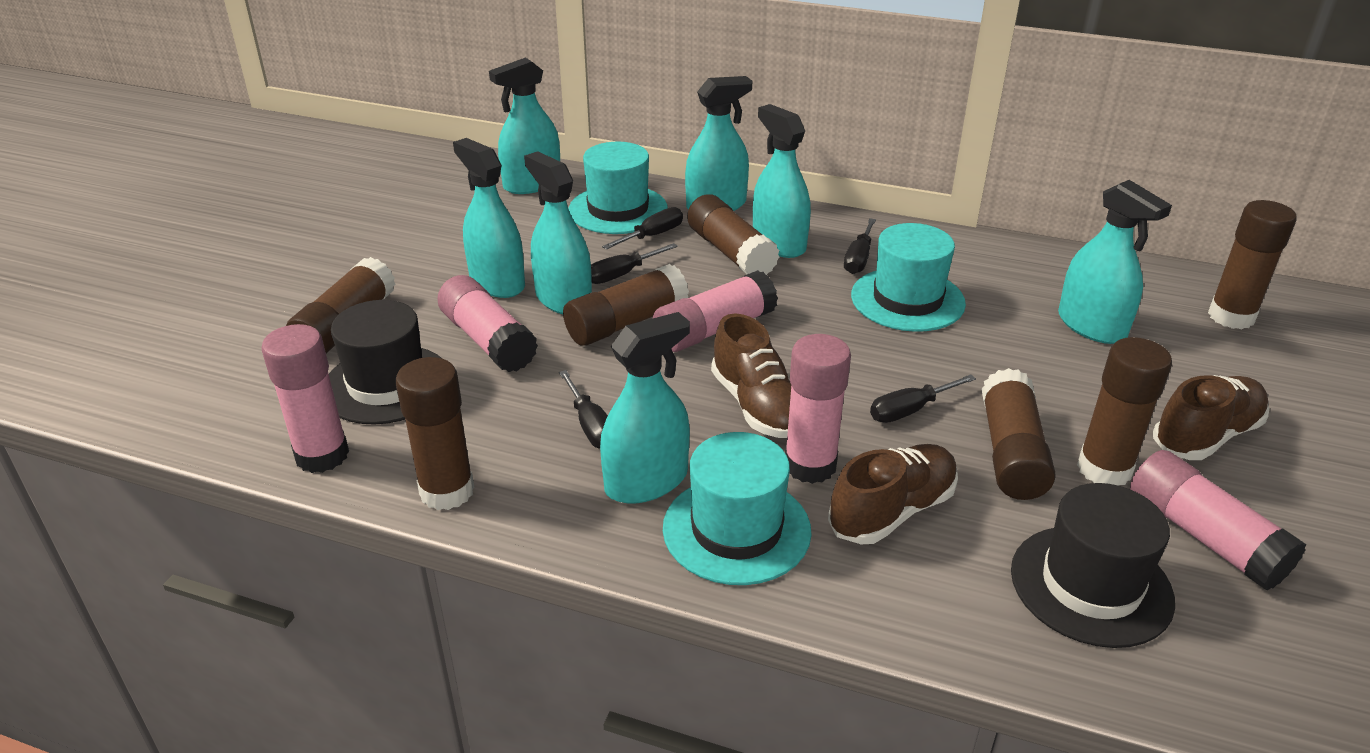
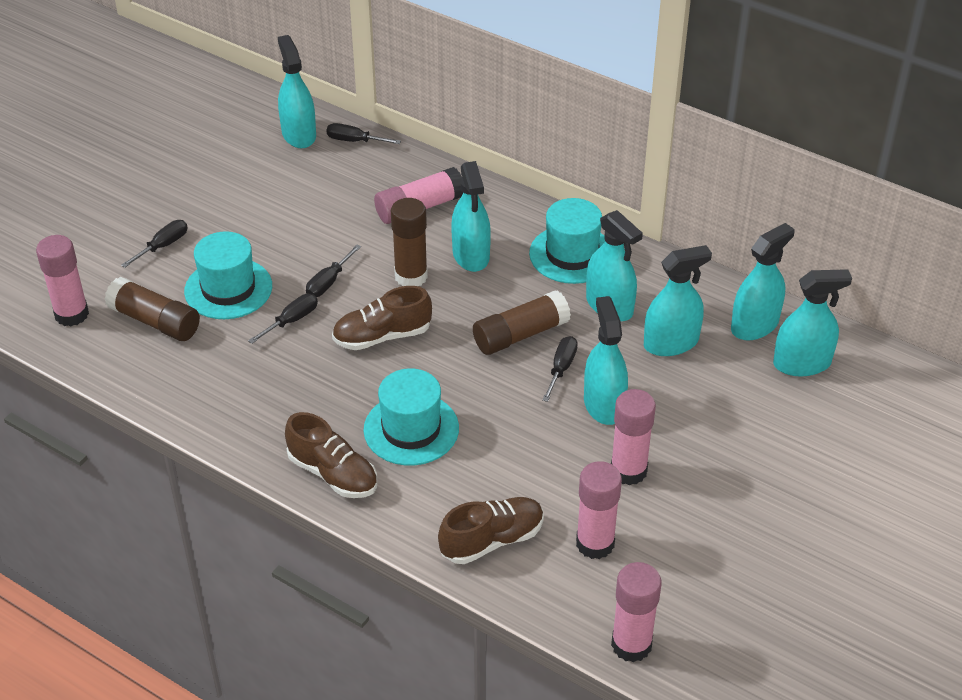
black hat: [329,300,441,424] [1011,483,1175,648] = 2 -> none = 0
brown glue stick: [286,257,396,353] [395,357,474,510] [563,264,689,346] [687,194,779,275] [981,368,1056,500] [1077,337,1172,486] [1208,200,1297,329] = 7 -> [105,277,200,341] [391,198,428,286] [473,290,571,355] = 3

